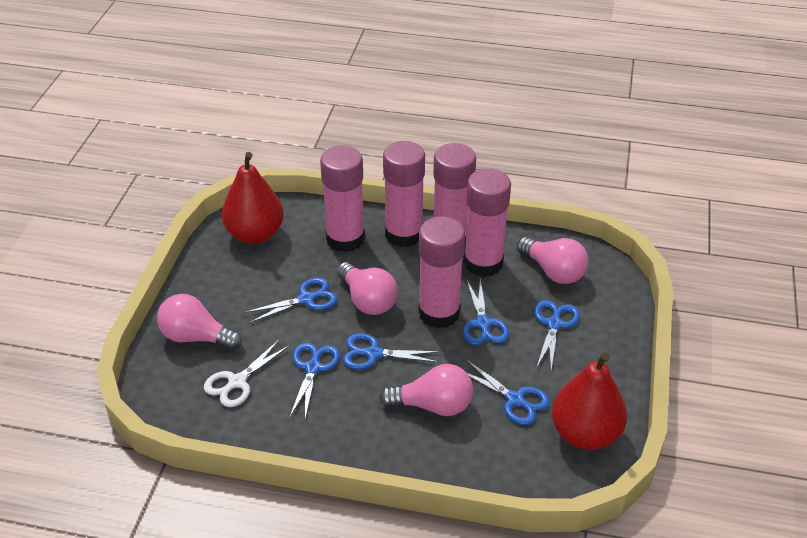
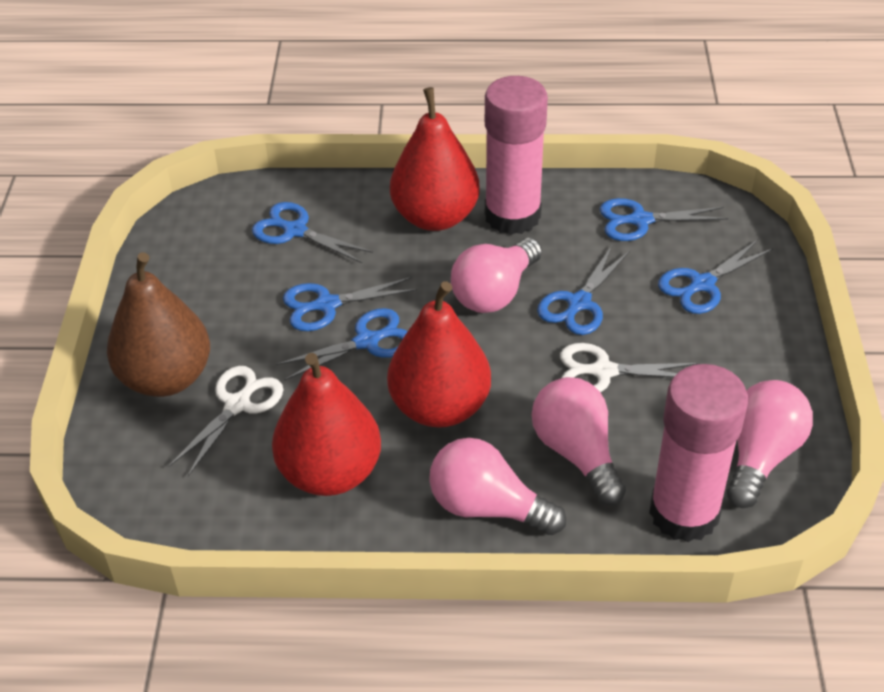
brown pear: none = 0 -> [107,252,210,397] = 1
pink glue stick: [320,145,365,252] [383,141,425,247] [418,216,465,328] [433,143,476,247] [464,168,511,277] = 5 -> [485,76,548,235] [649,364,748,542] = 2
red pear: [222,152,284,244] [552,352,627,450] = 2 -> [272,353,381,496] [387,281,491,428] [390,87,480,231] = 3
white scissors: [204,339,290,407] = 1 -> [169,366,284,476] [560,343,700,392] = 2

